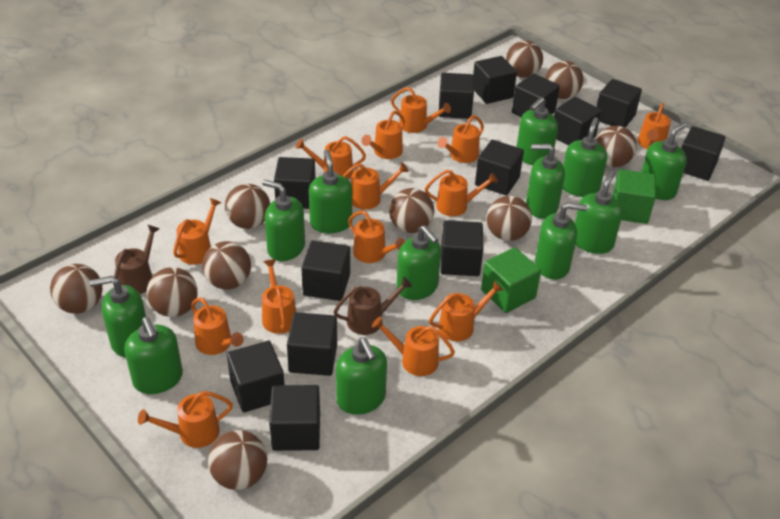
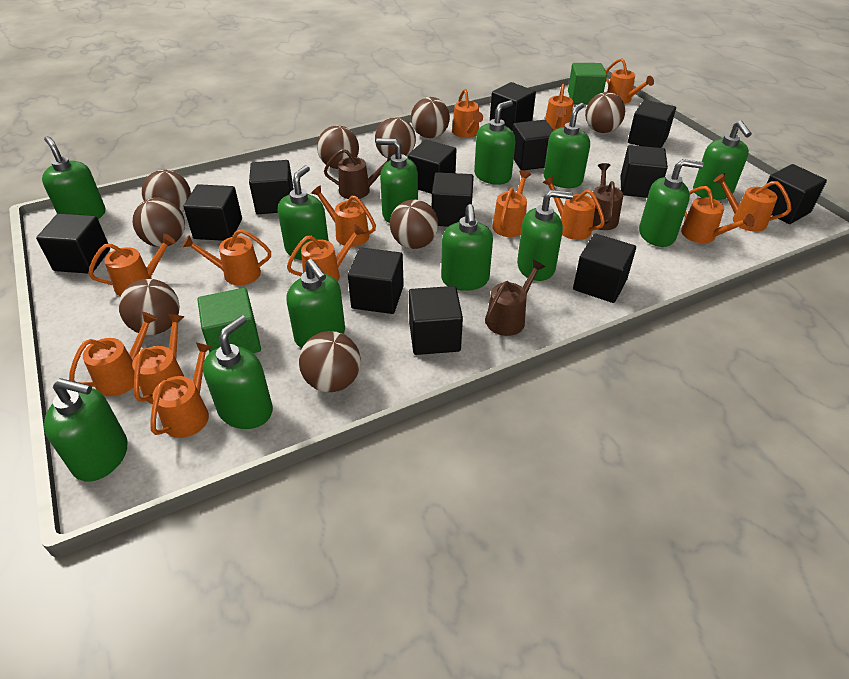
brown ball: [50,264,103,314] [147,267,198,317] [202,241,251,290] [208,430,267,490] [225,184,270,229] [389,188,434,233] [487,196,532,241] [506,40,543,78] [545,61,583,99] [596,126,637,167] = 10 -> [119,279,180,335] [133,198,185,247] [142,170,191,212] [299,331,361,392] [317,125,359,169] [375,117,416,158] [390,199,438,249] [411,97,450,138] [585,92,625,133] = 9
brown watering can: [113,225,160,294] [334,277,412,335] = 2 -> [324,149,392,200] [485,260,545,336] [592,163,623,230] = 3

